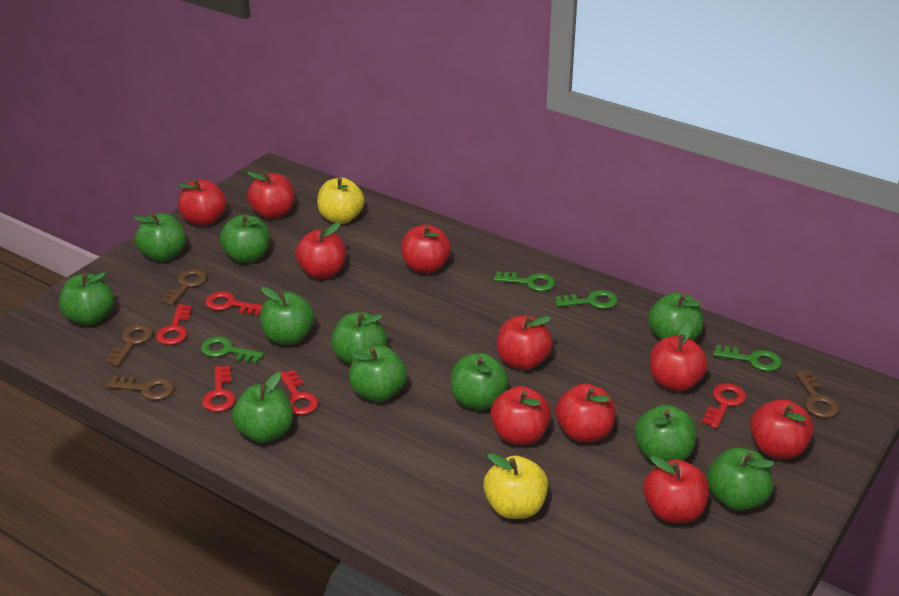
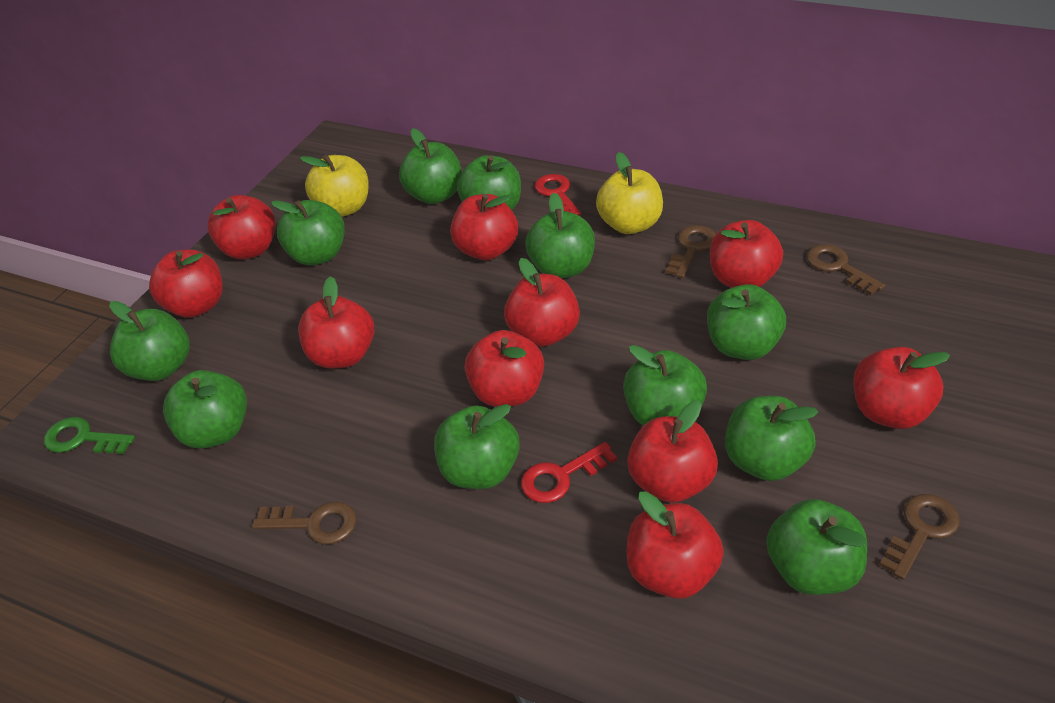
green key: [201,336,264,364] [494,271,555,291] [555,290,618,309] [713,345,782,371] = 4 -> [44,417,135,454] = 1
red key: [156,304,192,345] [202,366,236,412] [205,291,263,316] [281,370,318,415] [702,383,746,428] = 5 -> [521,442,617,503] [535,174,581,216] = 2

